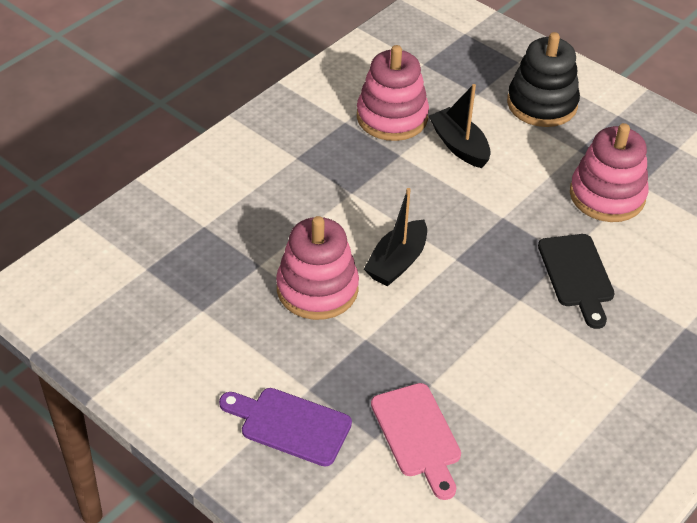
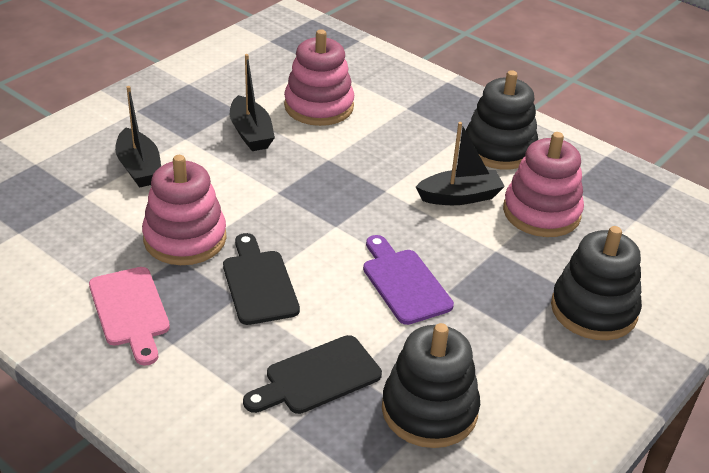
black boat: [364,188,427,286] [429,84,491,168] = 2 -> [115,86,161,188] [230,54,275,151] [416,122,505,205] = 3
black cutting board: [538,234,615,329] = 1 -> [223,233,300,325] [243,335,382,414] = 2
black stacking toy: [507,32,580,127] = 1 -> [382,323,480,448] [466,70,538,169] [551,226,642,340] = 3

